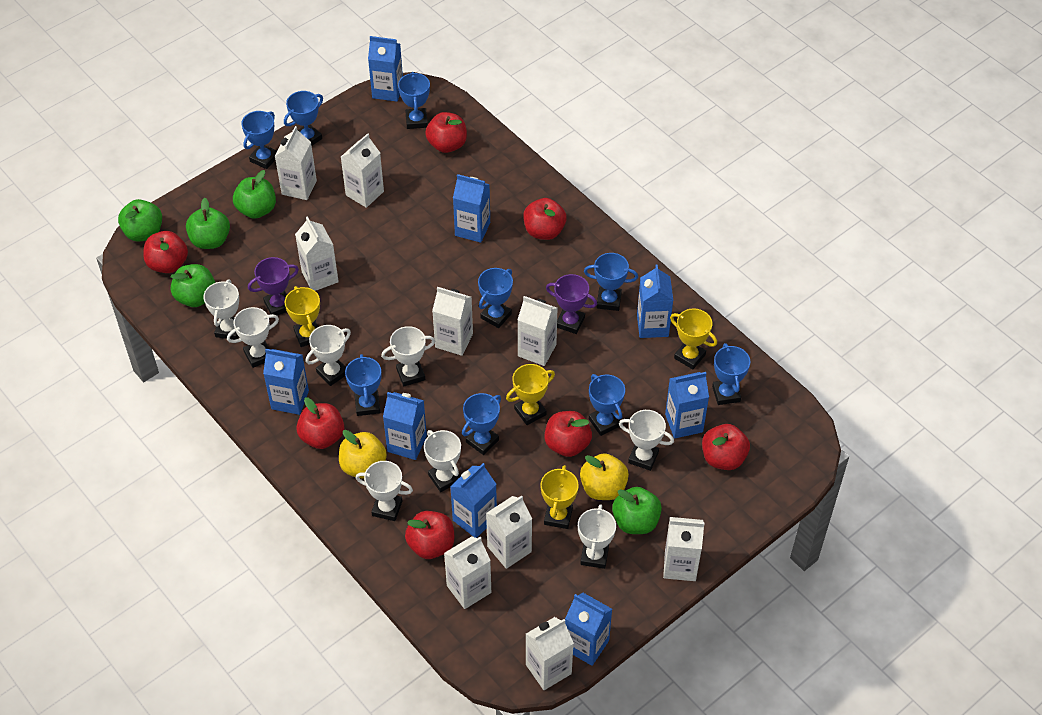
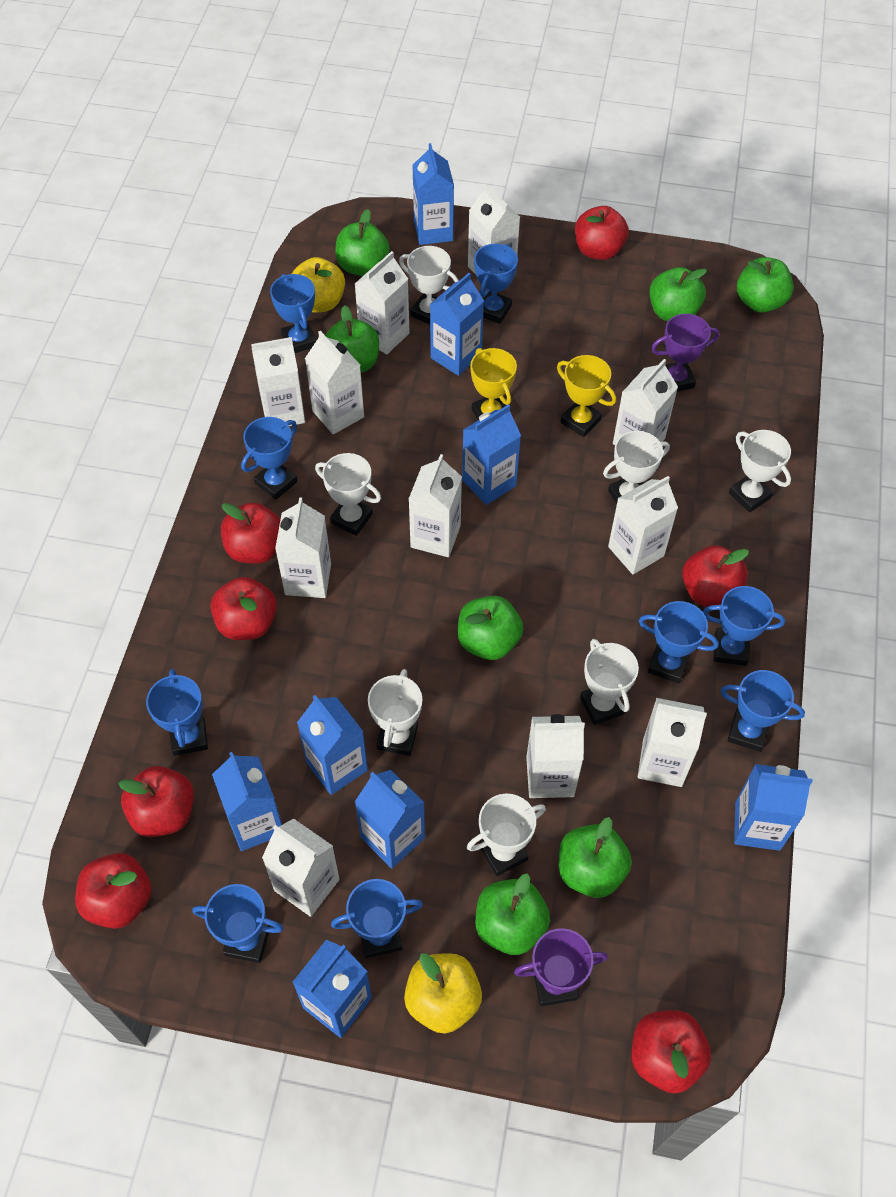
green apple: [118,199,162,241] [171,264,215,307] [186,198,230,249] [233,170,276,219] [612,487,662,534] = 5 -> [325,305,379,373] [335,209,390,276] [458,596,524,660] [475,873,550,955] [559,817,632,898] [649,267,707,321] [737,257,793,313] = 7
white carton: [275,126,317,200] [295,216,339,291] [341,133,384,208] [432,287,473,356] [444,536,491,609] [486,496,532,569] [517,296,558,366] [526,617,574,690] [663,517,705,581] = 9 -> [251,337,305,426] [262,818,340,917] [275,497,331,598] [305,331,364,434] [355,251,410,354] [408,454,462,557] [468,184,520,274] [526,714,585,798] [608,476,678,575] [613,359,678,445] [638,698,707,787] = 11
white trophy: [203,279,239,340] [227,307,279,368] [306,325,351,386] [356,461,413,521] [381,326,435,386] [424,430,461,492] [578,504,616,569] [619,410,674,471] = 8 -> [315,453,381,536] [368,669,422,756] [399,246,459,324] [467,794,546,876] [580,639,639,725] [603,431,670,503] [729,430,791,513] = 7
yellow trophy: [285,286,320,347] [506,364,555,425] [540,465,579,529] [670,308,717,369] = 4 -> [470,348,517,420] [557,355,616,437] = 2

